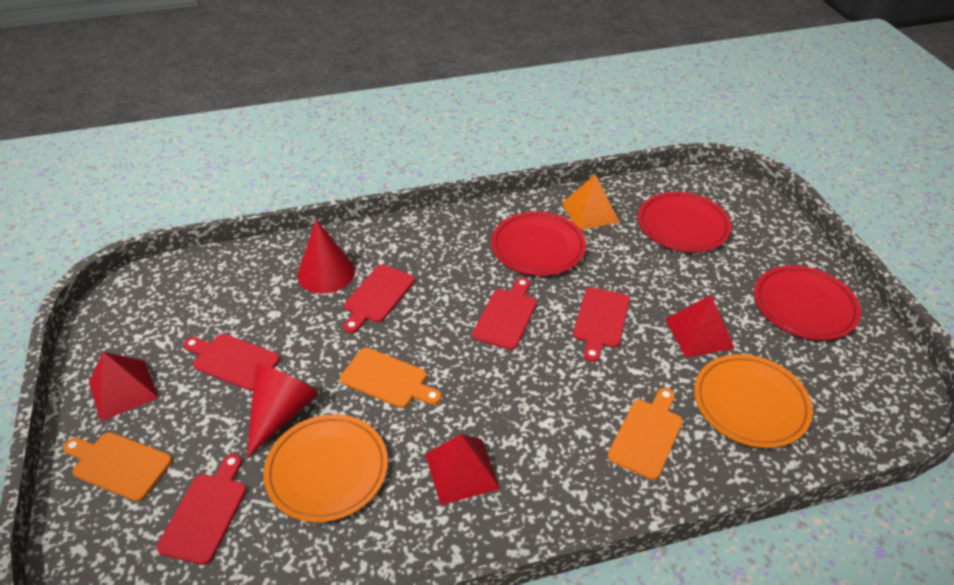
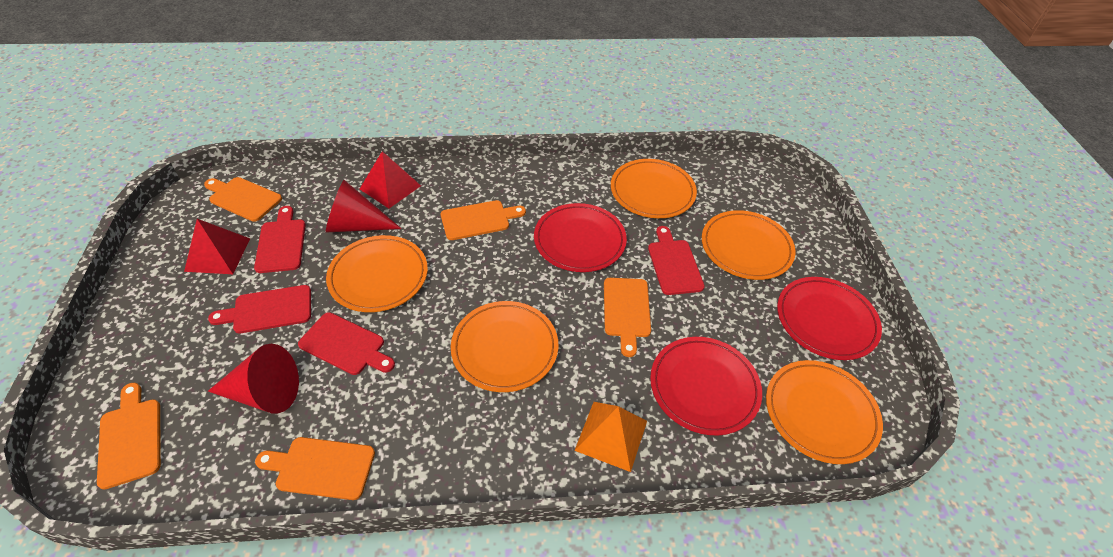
orange cutting board: [63,432,172,502] [340,348,442,408] [608,388,683,480] = 3 -> [97,383,161,489] [204,177,282,222] [255,437,375,500] [441,200,526,240] [604,278,651,357] = 5
orange plate: [263,414,388,522] [694,354,813,448] = 2 -> [326,235,428,312] [451,301,558,392] [611,159,697,218] [702,210,795,280] [766,360,883,464] = 5
red cutting board: [157,454,247,565] [184,334,280,391] [344,265,415,333] [472,278,537,350] [573,287,630,362] = 5 -> [208,285,311,333] [254,206,306,273] [298,312,395,375] [648,226,705,295] = 4
red pyramid: [89,352,158,421] [425,434,500,505] [665,295,735,357] = 3 -> [184,219,250,274] [360,151,421,208] = 2

